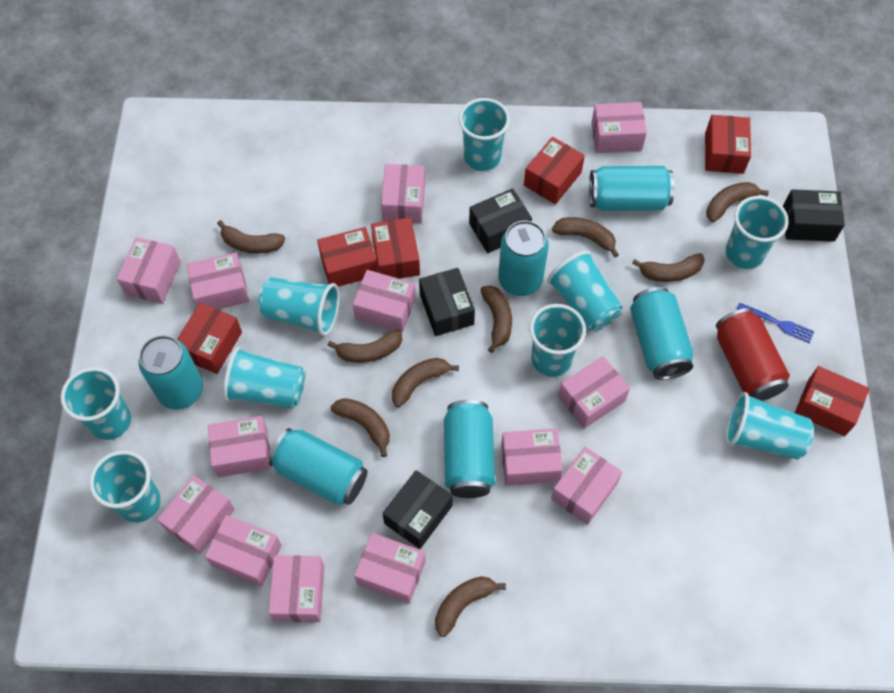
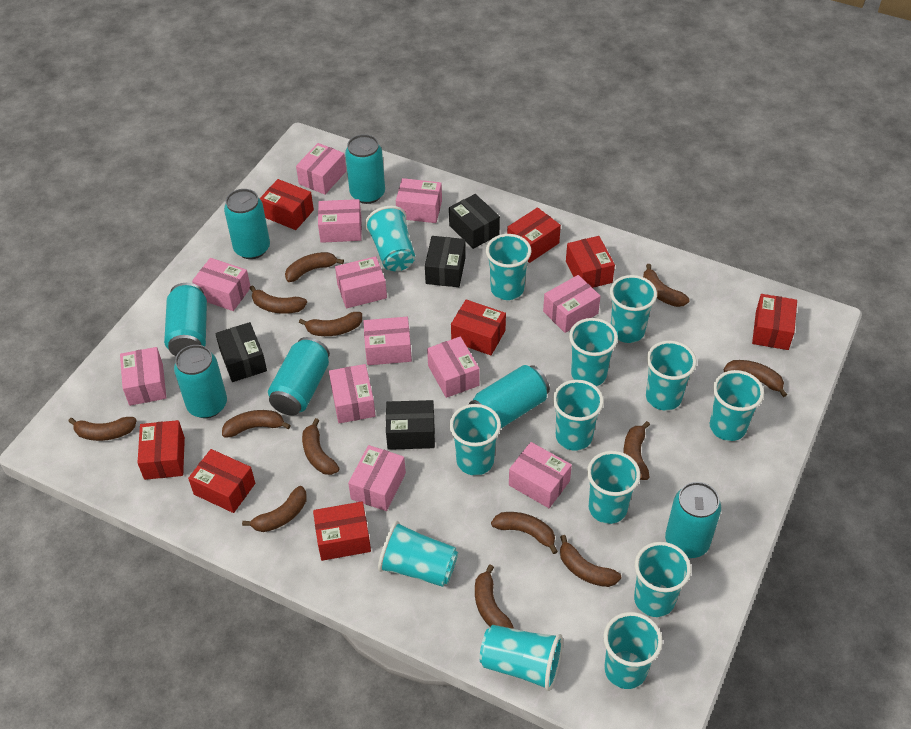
blue fork: [737,303,814,343] = 1 -> none = 0
brown banana: [217,220,285,254] [327,329,402,363] [331,398,390,457] [392,358,459,407] [435,576,506,637] [481,285,512,353] [552,217,619,257] [632,253,705,282] [706,182,769,222] = 9 -> [68,417,137,441] [222,410,291,438] [242,486,307,532] [249,285,307,314] [285,252,344,282] [299,312,362,336] [302,418,339,475] [475,565,514,629] [491,512,558,554] [560,535,621,587] [623,421,650,480] [643,264,690,307] [723,360,787,397] = 13
pink box: [117,237,181,304] [157,475,235,554] [187,253,249,309] [205,515,282,587] [208,416,272,477] [269,555,324,622] [353,270,416,333] [354,533,426,603] [381,164,425,223] [501,428,563,486] [551,447,622,525] [558,356,630,429] [591,102,647,153] = 13 -> [120,347,166,406] [192,258,250,311] [296,143,346,195] [318,199,362,243] [329,364,375,423] [335,256,387,308] [348,445,406,511] [363,317,412,365] [396,178,442,223] [427,336,479,398] [509,442,572,508] [543,275,601,333] = 12
red box: [177,303,242,374] [317,227,378,287] [371,218,420,279] [524,137,585,204] [705,115,751,174] [795,366,870,436] = 6 -> [137,420,185,480] [188,449,255,513] [260,179,314,230] [313,502,371,561] [451,299,506,355] [507,207,561,263] [566,236,615,288] [752,294,797,350] = 8
red can: [716,308,790,401] = 1 -> none = 0
turquoise can: [139,335,203,410] [269,428,368,506] [444,400,495,498] [498,220,549,296] [589,166,675,211] [630,287,694,380] = 6 -> [164,283,207,356] [174,345,227,418] [224,189,270,259] [268,337,330,416] [345,134,385,204] [469,365,550,428] [665,482,721,558] = 7
turquoise cup: [61,367,131,440] [89,450,161,523] [223,347,306,409] [258,277,340,336] [459,98,510,171] [529,304,586,377] [547,250,623,331] [725,392,814,460] [726,196,789,269] = 9 -> [365,206,415,271] [378,521,458,587] [449,404,501,475] [480,625,563,691] [486,234,531,300] [553,380,604,451] [569,318,618,386] [587,451,640,524] [603,612,663,689] [610,275,657,343] [634,542,691,617] [646,340,697,411] [710,370,764,441] = 13

